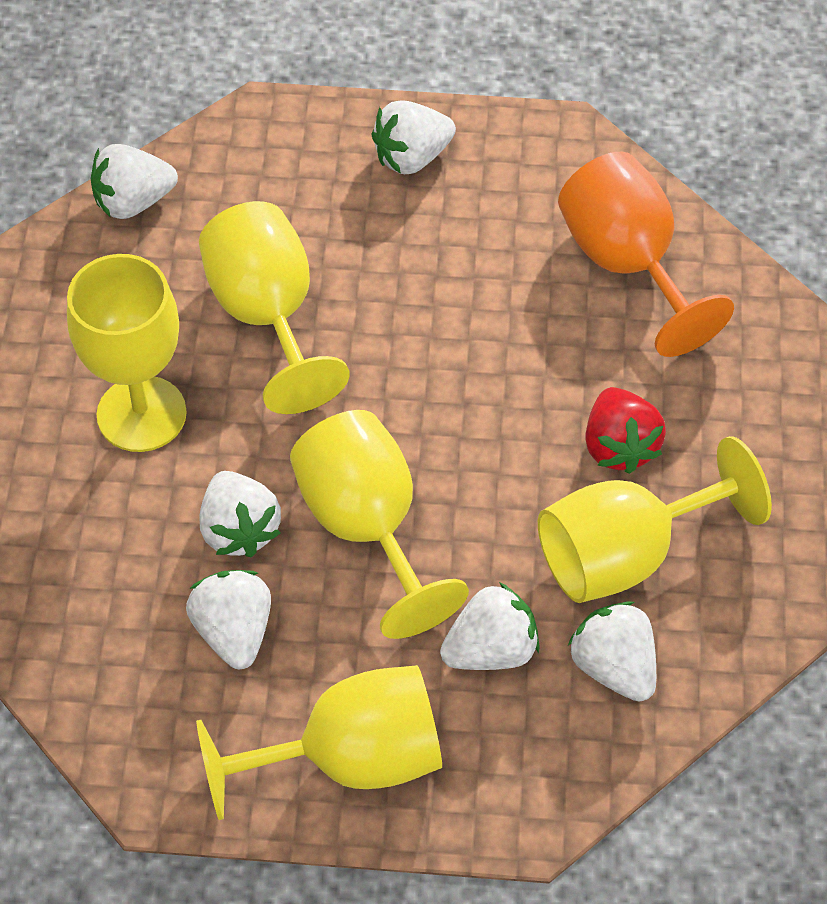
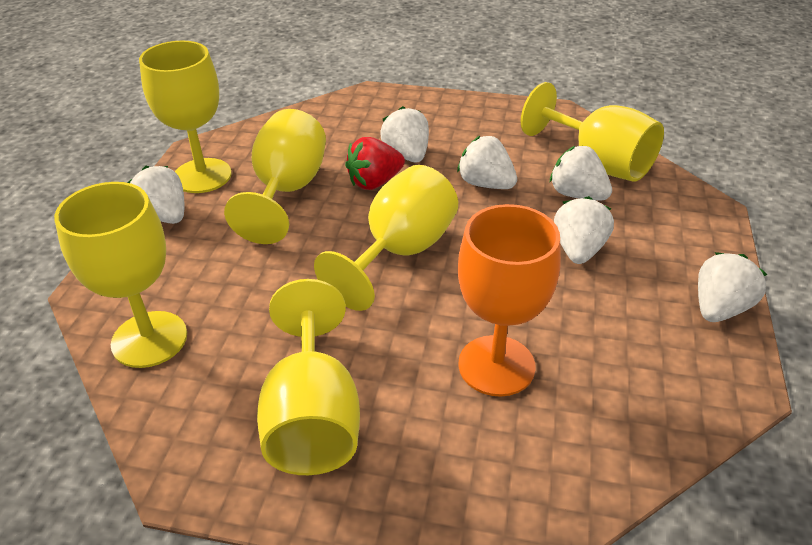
yellow goblet: [67,254,187,452] [196,665,442,820] [199,201,350,414] [290,410,469,639] [538,436,772,603] = 5 -> [54,182,187,368] [139,40,232,193] [224,109,326,244] [257,279,360,475] [314,165,458,311] [521,82,664,182] = 6

